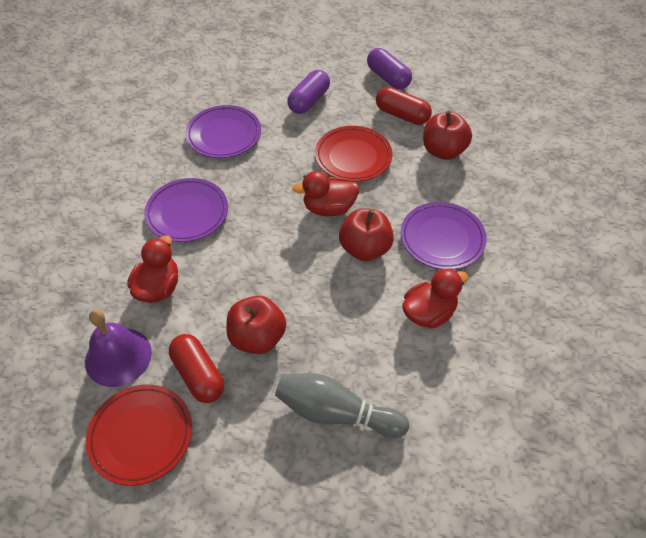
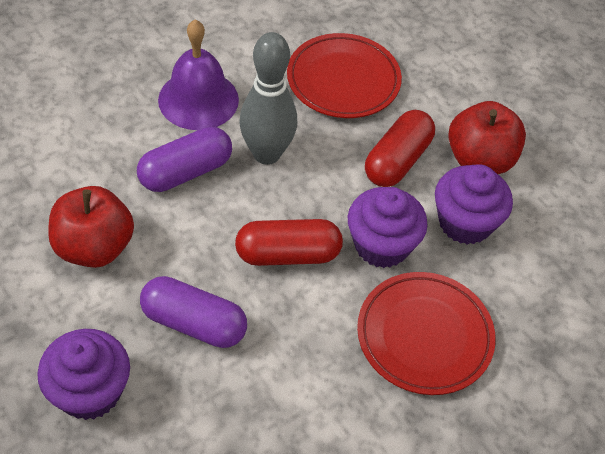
purple cupcake: none = 0 -> [37,329,130,420] [348,187,428,268] [435,164,513,245] = 3
purple plate: [144,178,228,242] [185,105,261,158] [401,202,487,270] = 3 -> none = 0
red apple: [226,296,286,354] [339,208,394,261] [423,111,472,160] = 3 -> [48,186,134,268] [448,101,526,174] = 2
red duck: [127,235,178,303] [293,171,359,216] [402,268,468,329] = 3 -> none = 0

